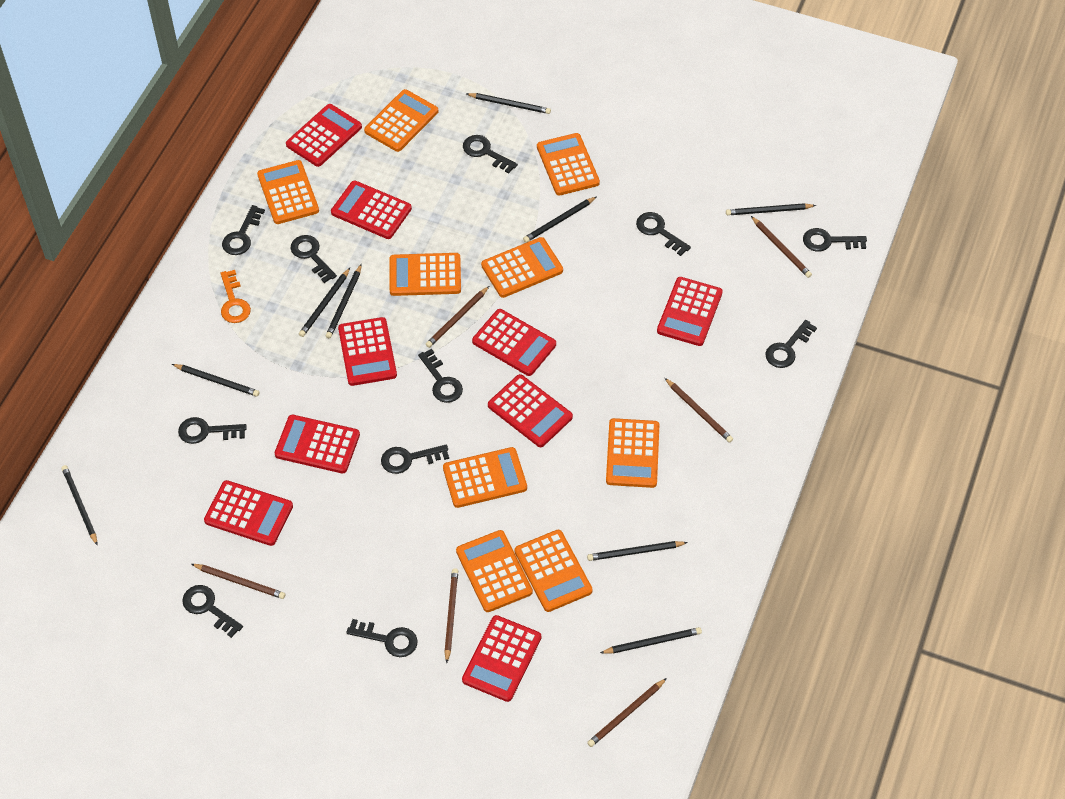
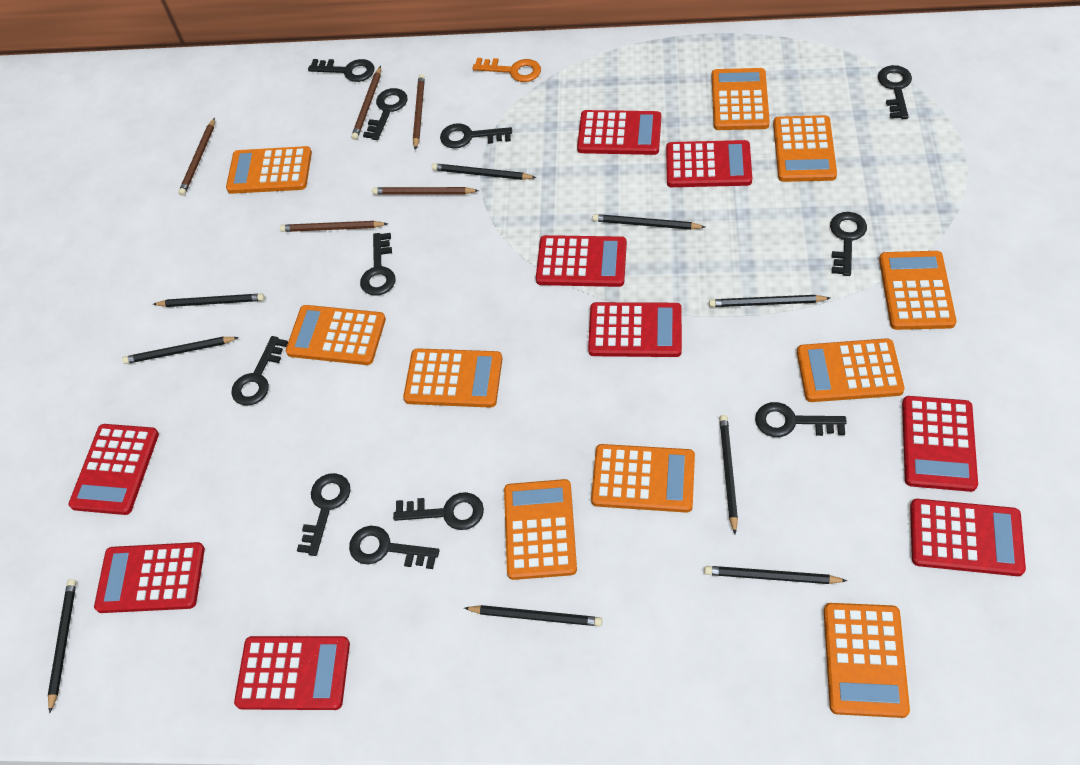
brown pencil: [192,564,285,599] [426,286,489,348] [444,568,458,664] [587,678,667,747] [665,378,733,443] [751,216,812,278] = 6 -> [178,117,215,196] [280,221,388,232] [351,66,381,140] [372,187,479,195] [413,74,425,150] = 5
orange calculator: [257,160,319,224] [364,89,438,152] [390,253,461,296] [443,447,527,508] [456,530,533,612] [481,237,563,298] [515,530,593,612] [537,133,600,196] [606,418,659,488] = 9 -> [226,146,312,194] [286,305,386,365] [403,348,502,408] [504,479,577,580] [591,444,695,513] [712,68,770,130] [773,115,837,182] [797,338,905,402] [824,603,910,718] [879,251,957,330] = 10

